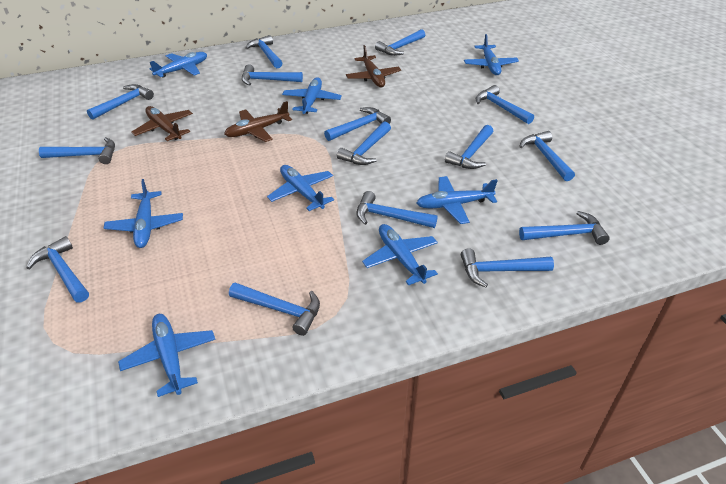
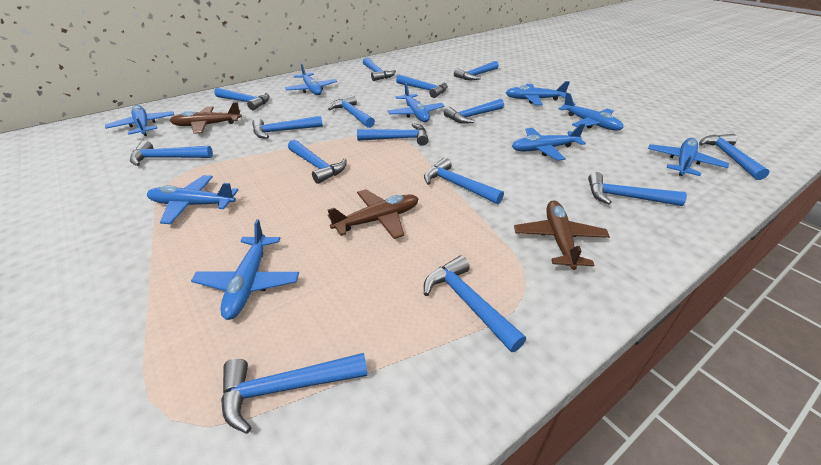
blue plane: [104,179,183,248] [118,314,215,397] [149,52,207,78] [267,165,334,211] [282,77,342,114] [362,224,438,285] [417,176,498,224] [464,34,519,75] = 8 -> [105,105,174,136] [147,175,238,224] [191,219,299,320] [285,63,337,95] [388,83,445,122] [505,81,570,105] [512,124,586,161] [558,93,623,131] [648,138,729,176] = 9

